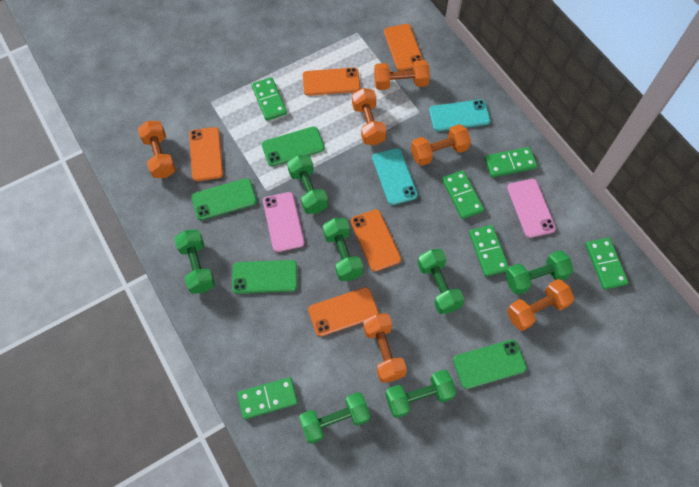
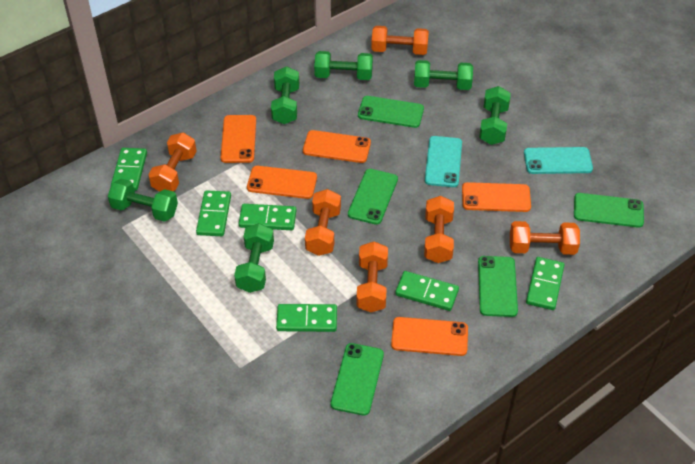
green dumbbell: [174,230,215,294] [287,155,328,214] [299,392,370,444] [323,218,363,281] [385,370,456,418] [418,249,464,314] [505,250,573,295] = 7 -> [108,179,178,222] [234,223,274,293] [271,66,299,124] [314,51,373,80] [414,60,473,90] [479,86,511,145] = 6
green phone: [191,178,257,220] [232,260,297,294] [262,127,325,166] [453,339,527,389] = 4 -> [330,343,384,416] [348,169,398,225] [358,96,424,128] [478,256,518,317] [574,193,644,228] = 5
pink phone: [263,192,305,252] [507,179,556,238] = 2 -> none = 0

